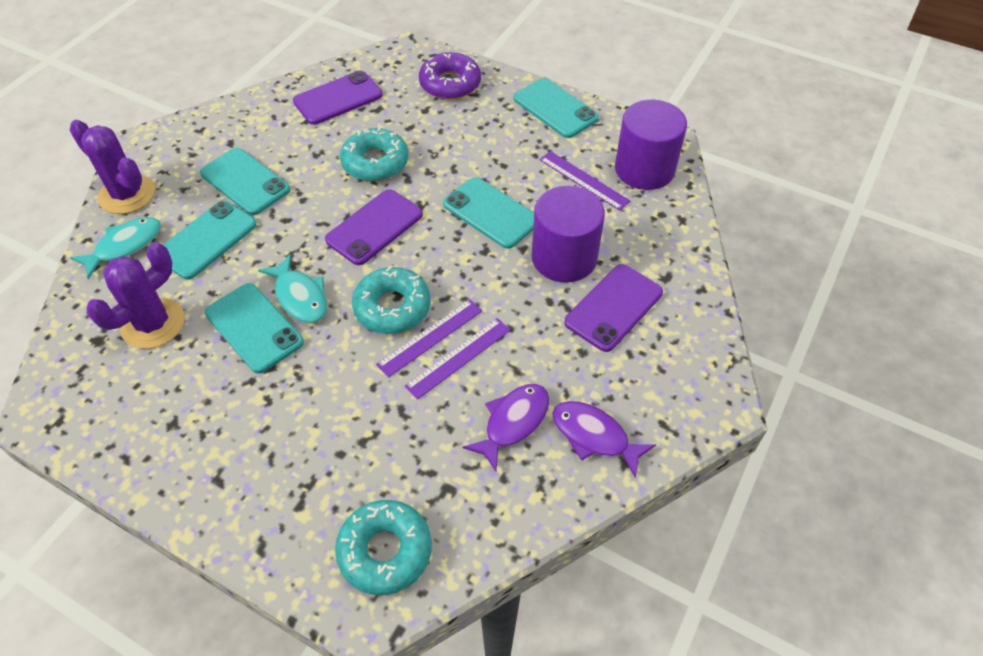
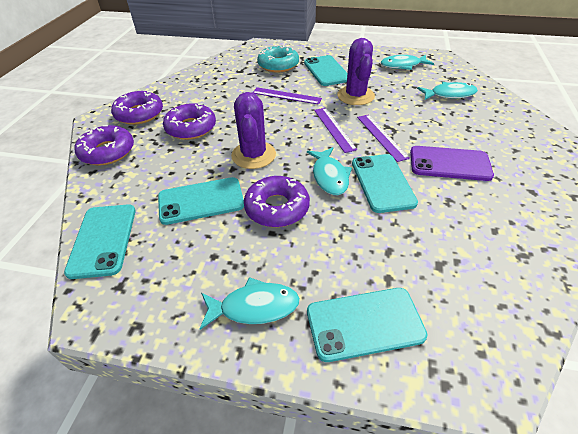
purple cylinder: [532,186,605,283] [615,100,687,190] = 2 -> none = 0
purple donut: [419,52,481,99] = 1 -> [75,125,134,165] [111,91,163,125] [163,103,216,140] [244,176,310,227] = 4
purple fish: [462,384,550,472] [552,401,656,478] = 2 -> none = 0
purple phone: [293,71,383,125] [325,189,423,265] [564,264,663,352] = 3 -> [410,146,494,181] = 1
turquoise donut: [335,500,432,595] [340,127,408,181] [352,267,431,334] = 3 -> [257,45,299,73] = 1
turquoise fish: [70,217,161,280] [258,254,327,323] = 2 -> [200,277,300,330] [307,147,352,195] [381,55,434,70] [417,82,478,100] = 4

